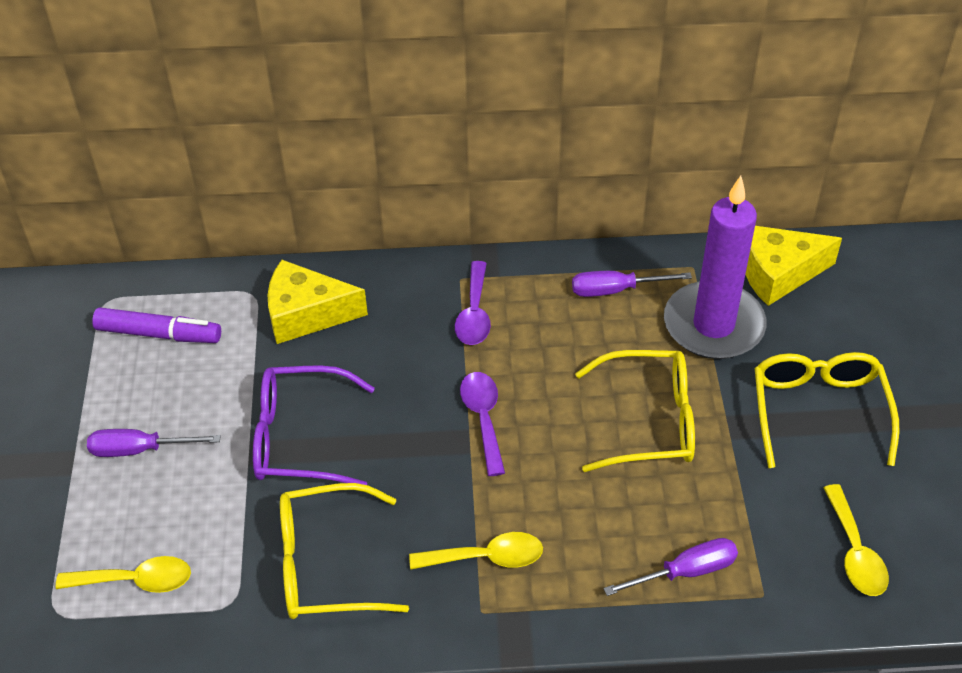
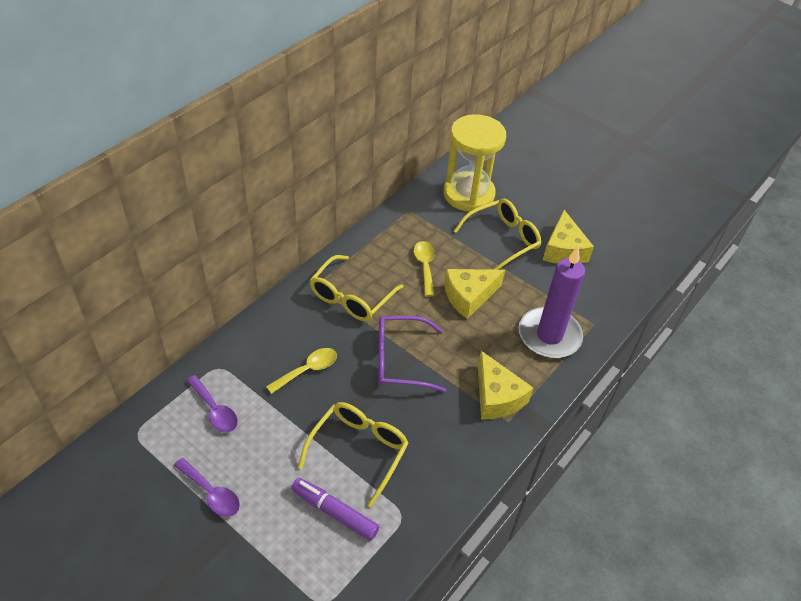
purple screwdriver: [87,429,221,457] [572,271,692,297] [603,538,738,596] = 3 -> none = 0
yellow cheese: [268,260,368,344] [745,226,842,306] = 2 -> [444,269,505,319] [478,351,533,420] [543,210,594,264] = 3
yellow hourglass: none = 0 -> [443,114,506,212] = 1
yellow spoon: [56,556,191,593] [409,532,543,570] [823,484,889,596] = 3 -> [266,348,337,394] [414,241,435,297] = 2

